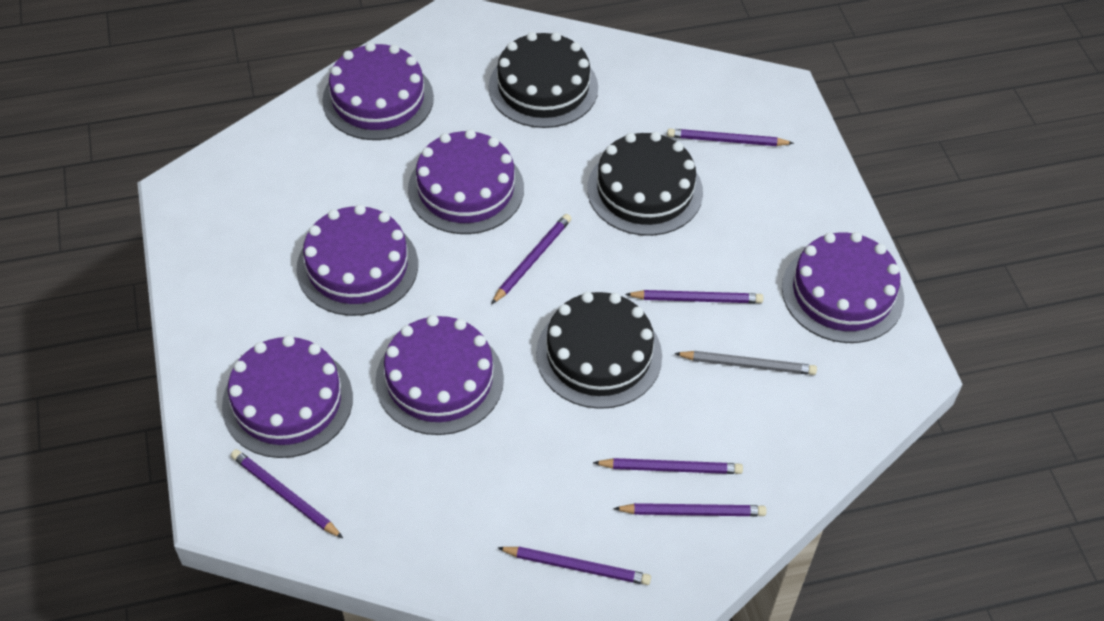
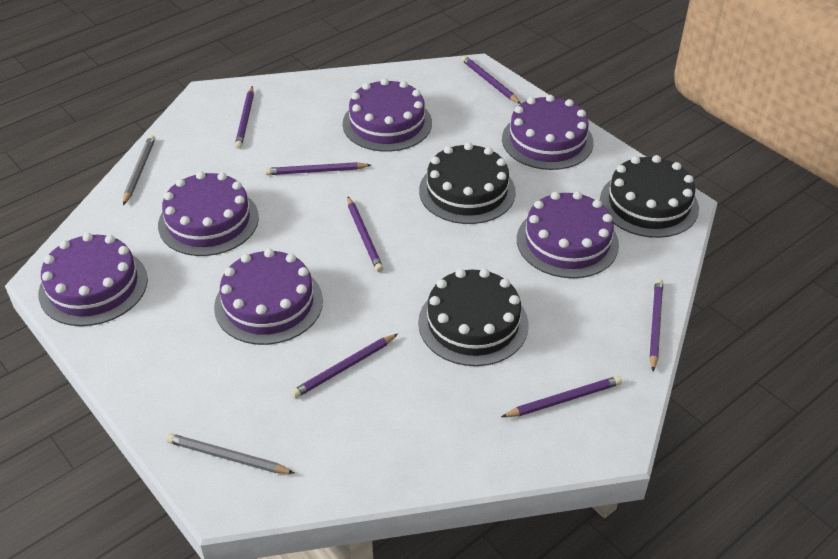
grey pencil: [674,351,817,375] = 1 -> [123,135,155,205] [166,433,294,474] = 2

